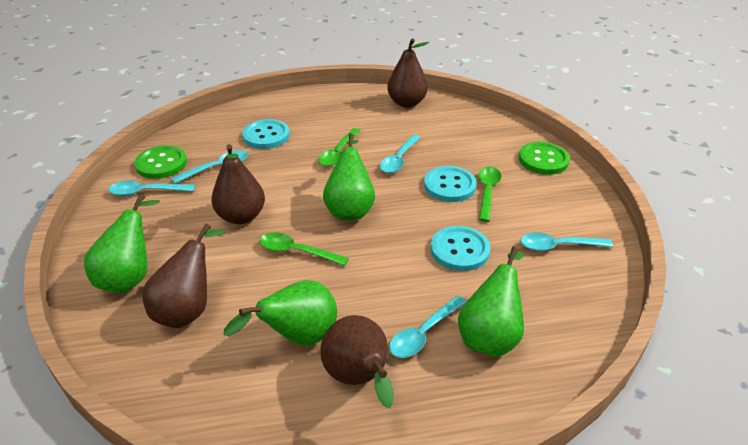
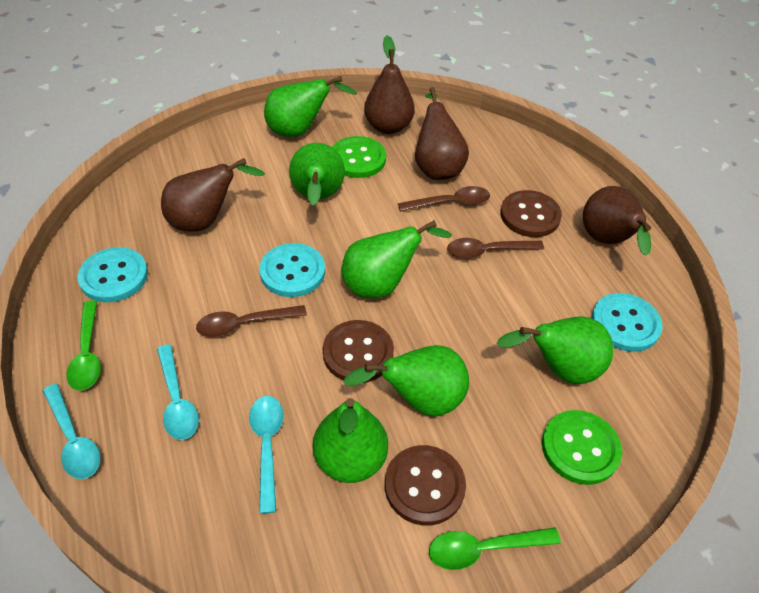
brown button: none = 0 -> [323,320,394,383] [385,445,466,526] [501,190,562,237] = 3
brown spoon: none = 0 -> [196,305,307,337] [398,186,490,212] [447,238,544,259] = 3
green pear: [84,194,160,293] [223,280,337,345] [323,133,375,220] [458,247,524,357] = 4 -> [264,76,357,137] [289,143,345,206] [313,398,388,483] [342,220,452,298] [343,345,469,416] [497,317,613,384] = 6
green spoon: [259,232,349,266] [318,128,360,167] [478,167,501,222] = 3 -> [66,301,101,390] [429,527,561,570] = 2
turquoise spoon: [109,181,195,196] [171,150,248,184] [380,135,421,173] [389,296,466,358] [521,233,613,251] = 5 -> [43,384,100,479] [157,344,199,440] [249,396,284,514] = 3

